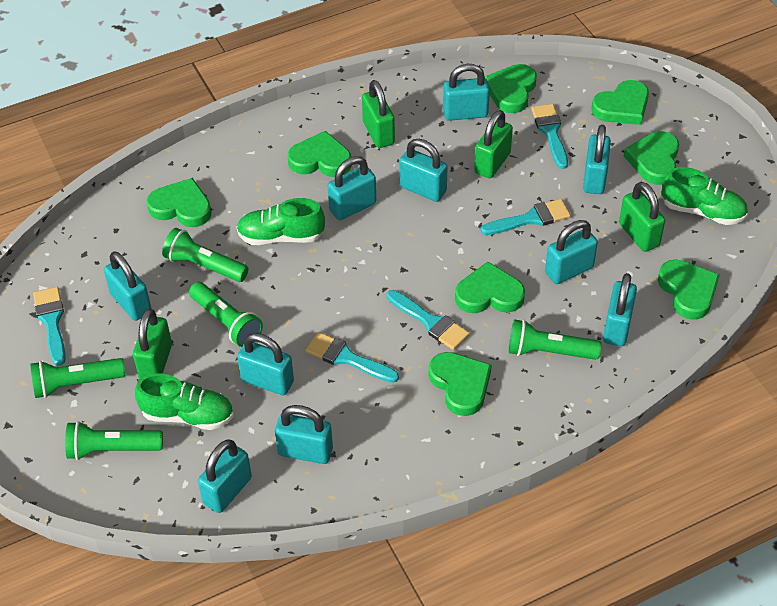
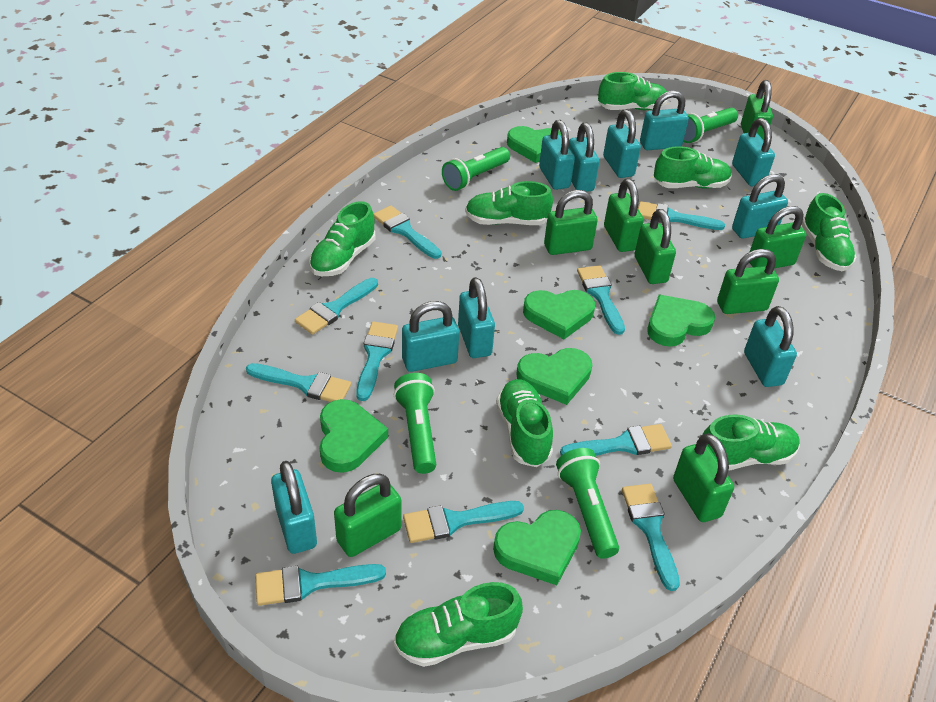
green flashlight: [30,358,125,398] [65,421,163,460] [162,228,248,282] [189,282,263,347] [509,319,601,360] = 5 -> [394,373,436,474] [442,147,510,191] [556,448,619,559] [683,108,738,143] = 4
green heart: [147,178,212,227] [288,131,352,177] [429,352,492,416] [455,262,525,313] [485,64,537,113] [592,80,649,125] [624,131,679,185] [658,260,720,320] = 8 -> [319,399,388,473] [493,510,581,585] [507,126,561,163] [516,348,592,405] [523,290,595,339] [647,295,715,347] = 6
green padlock: [133,309,172,379] [362,80,395,148] [474,110,513,178] [619,182,665,252] = 4 -> [334,474,402,557] [544,190,598,255] [604,179,644,252] [635,209,676,284] [673,433,734,522] [717,249,779,314] [741,80,773,140] [750,206,806,268] = 8
green shoe: [135,374,234,430] [236,198,325,245] [662,167,748,225] = 3 -> [309,201,376,276] [394,582,523,667] [465,181,553,225] [496,379,553,467] [598,72,668,110] [654,146,732,189] [702,414,800,471] [801,193,857,271] = 8
turquoise brush: [33,287,66,366] [305,332,399,383] [387,290,470,350] [481,199,571,235] [531,104,568,169] = 5 -> [246,363,351,402] [255,564,386,606] [295,278,378,335] [356,322,398,401] [374,206,441,259] [403,501,524,543] [560,424,672,456] [577,265,625,335] [622,484,680,591] [638,201,725,230] = 10

